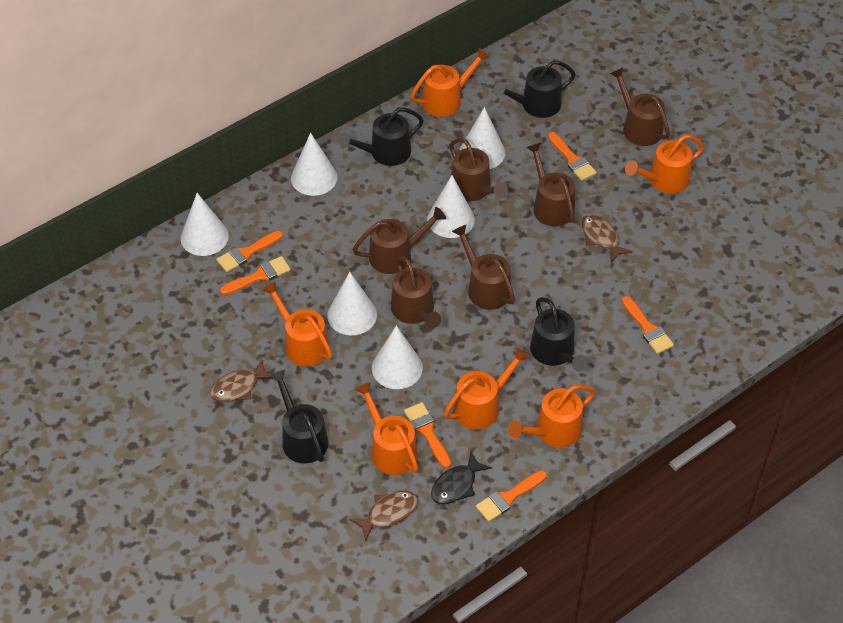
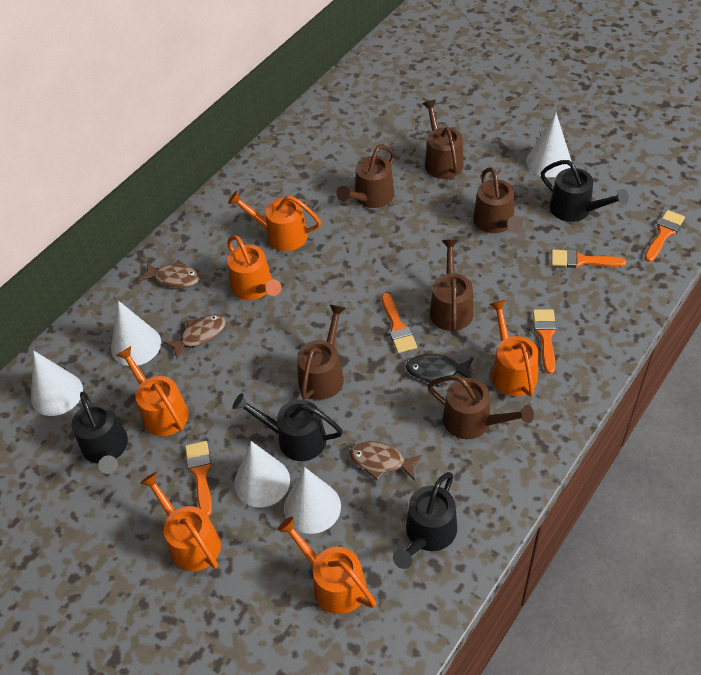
orange brush: [216,230,283,272] [220,256,291,295] [404,402,451,468] [476,470,547,522] [548,132,597,181] [622,296,674,354] = 6 -> [185,441,212,517] [382,293,417,353] [533,309,557,374] [551,249,626,268] [644,210,685,262] = 5
white cone: [181,193,229,256] [291,133,338,196] [327,272,377,335] [372,325,423,389] [427,175,475,238] [459,107,505,169] = 6 -> [31,350,83,416] [111,301,161,366] [234,441,290,507] [284,467,341,534] [526,113,571,178] = 5

